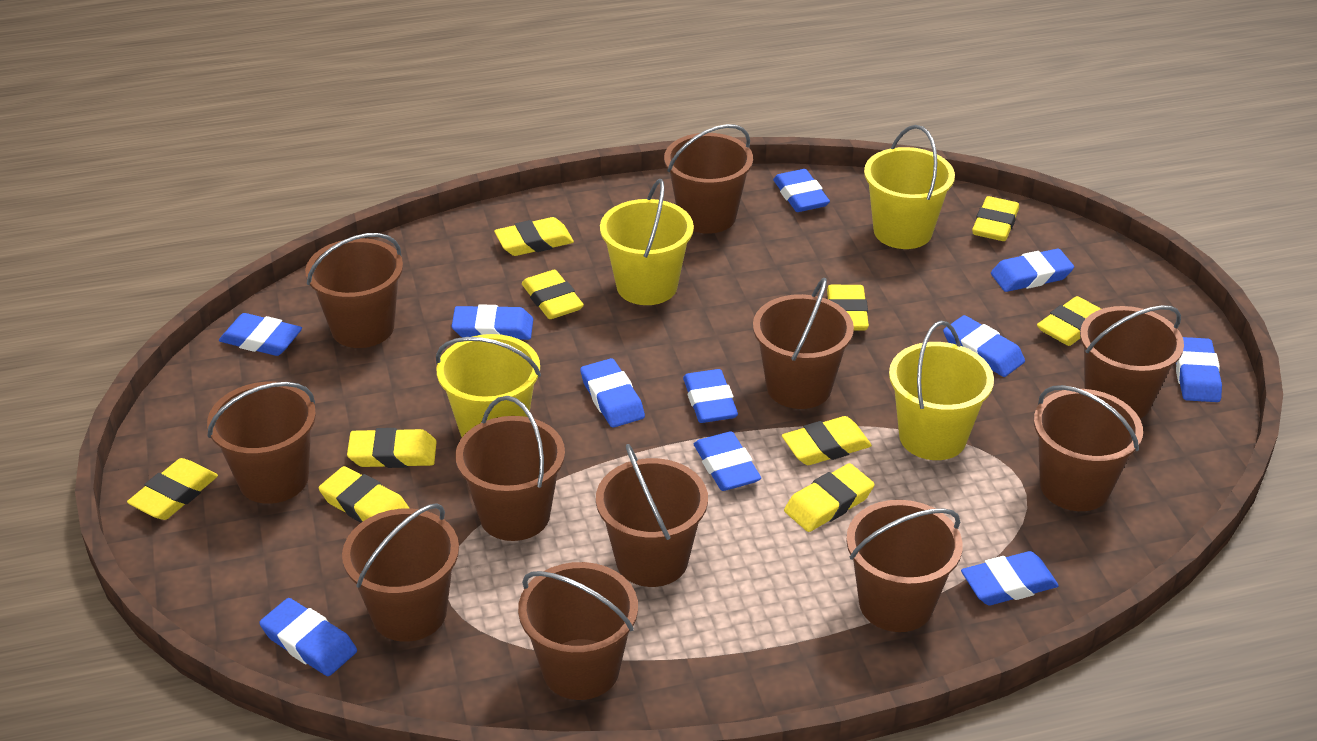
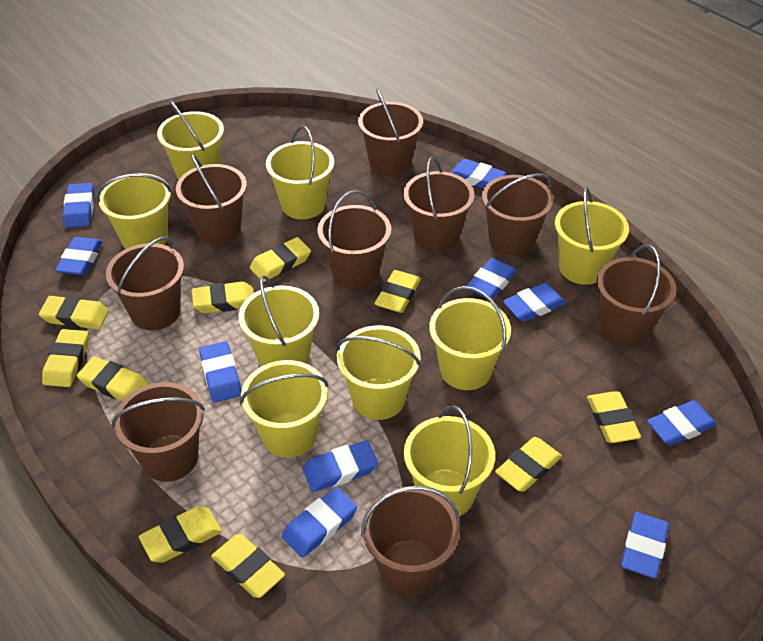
blue eraser: [219,313,302,356] [259,598,357,676] [451,305,533,340] [580,358,645,428] [683,369,738,423] [694,431,761,491] [773,169,830,212] [943,315,1025,377] [961,551,1059,605] [991,249,1074,292] [1176,337,1222,402] = 11 -> [55,237,103,275] [63,183,94,228] [199,341,242,402] [282,487,357,558] [303,440,378,492] [450,159,506,189] [466,258,517,300] [503,283,566,322] [621,512,669,579] [647,400,717,446] = 10
brown bucket: [207,382,316,504] [305,233,403,348] [342,503,459,642] [455,396,565,541] [518,562,638,700] [596,444,708,587] [664,124,753,234] [753,278,854,409] [846,500,963,632] [1034,385,1143,511] [1080,305,1184,419] = 11 -> [106,236,184,331] [112,382,205,482] [176,153,247,244] [317,190,391,289] [358,88,423,176] [361,486,460,595] [403,157,474,252] [482,174,554,256] [597,244,677,346] = 9
yellow bucket: [436,334,541,437] [600,179,694,305] [864,125,955,249] [889,321,994,460] = 4 -> [97,173,172,249] [157,101,224,180] [239,275,319,366] [240,360,329,458] [266,126,334,219] [337,325,421,420] [404,405,495,516] [429,286,511,390] [555,187,629,285] = 9

